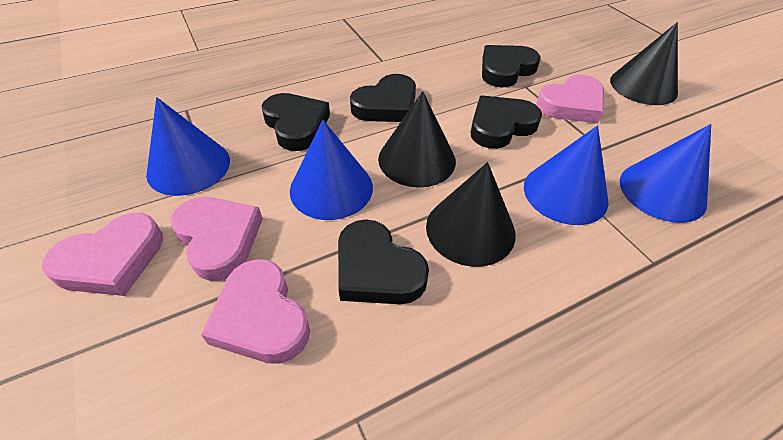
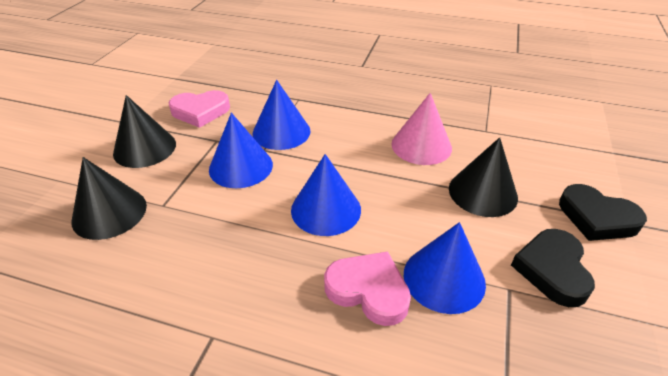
black heart: [261,93,330,151] [338,219,429,304] [350,74,416,122] [470,95,542,149] [482,45,541,87] = 5 -> [511,229,595,307] [559,184,647,241] = 2
pink cone: none = 0 -> [391,93,452,165] = 1
pink heart: [42,213,163,296] [170,197,263,281] [201,259,310,364] [536,75,604,123] = 4 -> [169,90,230,128] [324,251,411,326] = 2

